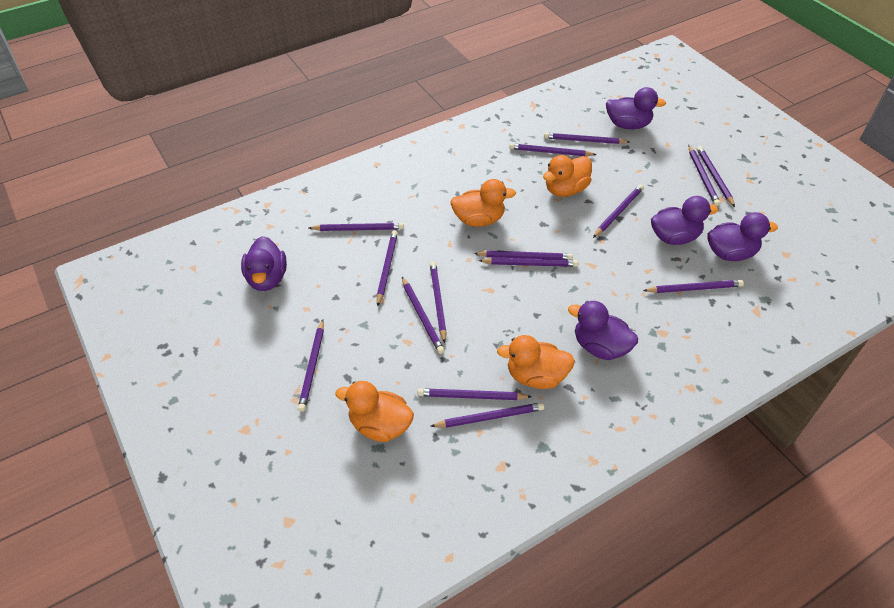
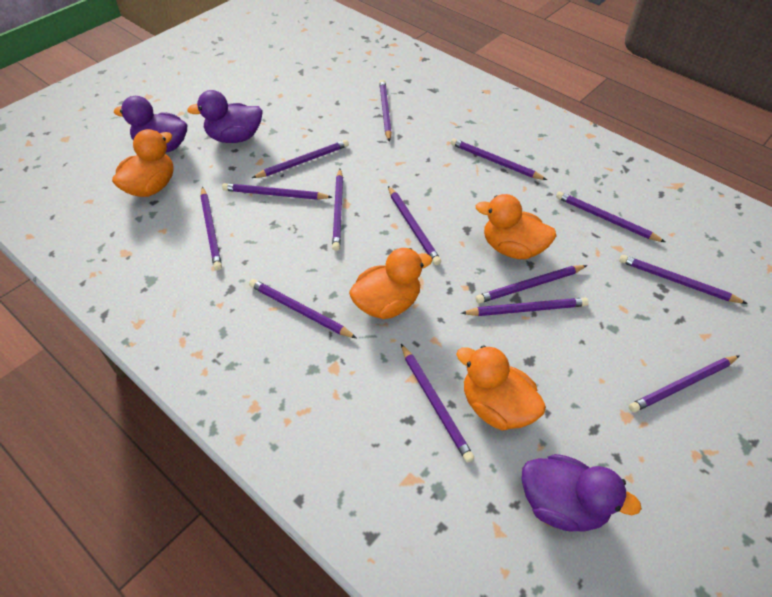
purple duck: [241,236,287,291] [568,301,638,360] [606,87,666,129] [651,196,718,245] [707,212,778,261] = 5 -> [114,96,187,152] [187,90,263,143] [522,454,642,532] = 3
purple pencil: [298,319,324,412] [309,223,404,231] [377,230,398,307] [402,277,445,354] [418,388,532,400] [430,262,447,343] [430,402,544,428] [474,250,573,260] [478,258,579,267] [509,143,597,156] [544,133,630,144] [593,184,644,238] [643,280,744,293] [689,145,720,206] [697,146,735,207] = 15 -> [200,187,222,270] [222,183,332,200] [249,279,356,338] [252,140,349,178] [332,169,343,251] [379,79,392,142] [388,186,441,265] [401,344,474,462] [451,138,547,180] [461,298,588,316] [476,265,587,303] [556,191,665,242] [619,255,747,304] [629,355,740,413] = 14

